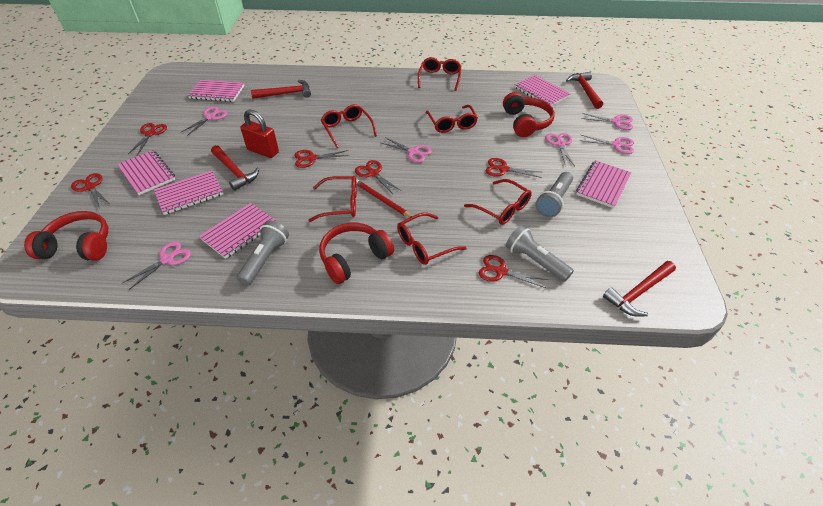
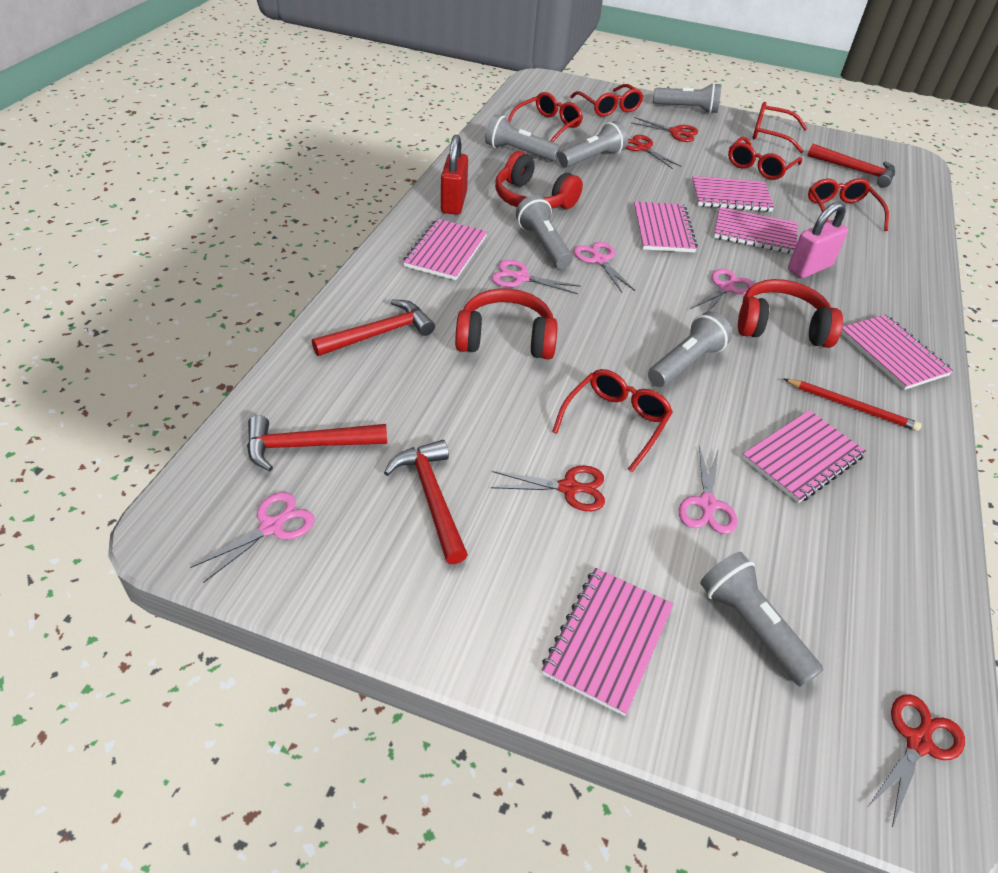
grey flashlight: [237,220,289,286] [506,225,574,282] [535,172,573,217] = 3 -> [485,114,560,161] [516,195,573,269] [558,121,628,168] [648,311,732,387] [653,83,721,114] [700,552,823,687] = 6
pink notebook: [117,150,175,195] [154,170,223,215] [188,80,245,102] [199,203,276,259] [514,75,571,106] [576,160,631,208] = 6 -> [403,219,487,280] [542,568,673,716] [634,201,698,252] [692,176,774,212] [714,207,798,254] [742,410,866,503] [841,314,953,390] = 7
pink padlock: none = 0 -> [788,202,848,278] = 1
pink scissors: [122,241,191,290] [181,107,227,136] [381,137,432,163] [545,133,575,166] [580,135,634,154] [581,113,633,130] = 6 -> [190,492,315,583] [492,260,581,294] [574,242,635,293] [678,445,738,534] [690,269,754,312] = 5
red scissors: [71,173,110,209] [128,123,167,155] [295,150,349,168] [355,160,401,194] [479,255,548,288] [486,158,542,178] = 6 -> [491,466,605,511] [625,135,681,169] [631,117,698,142] [869,694,965,827] = 4

